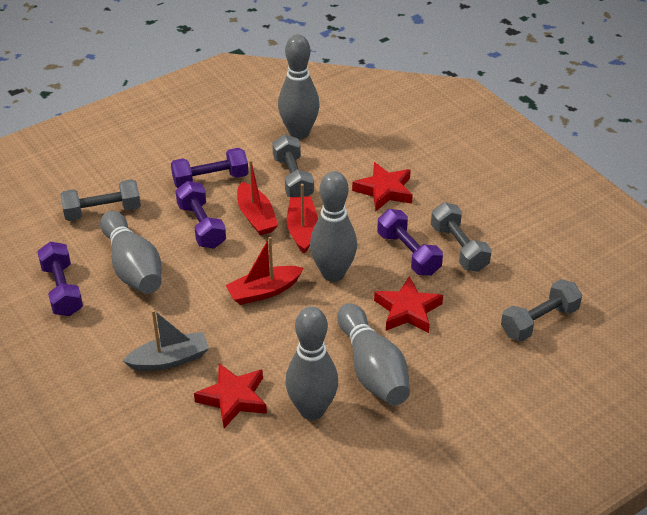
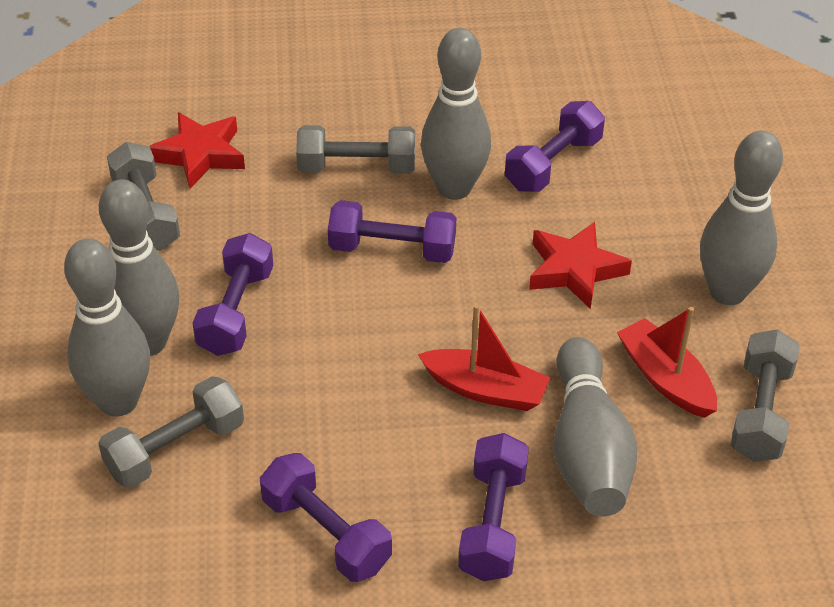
grey boat: [123,310,209,371] = 1 -> none = 0
purple dumbbell: [37,242,83,316] [171,148,248,188] [176,181,226,249] [377,209,443,276] = 4 -> [192,233,273,356] [260,453,392,582] [328,200,456,263] [458,433,529,581] [505,101,605,192] = 5
red boat: [225,237,304,305] [237,160,278,235] [287,184,318,254] = 3 -> [418,304,550,411] [617,307,717,418] = 2
red star: [194,363,267,428] [352,162,413,211] [374,276,443,333] = 3 -> [149,112,245,188] [529,222,632,309] = 2

